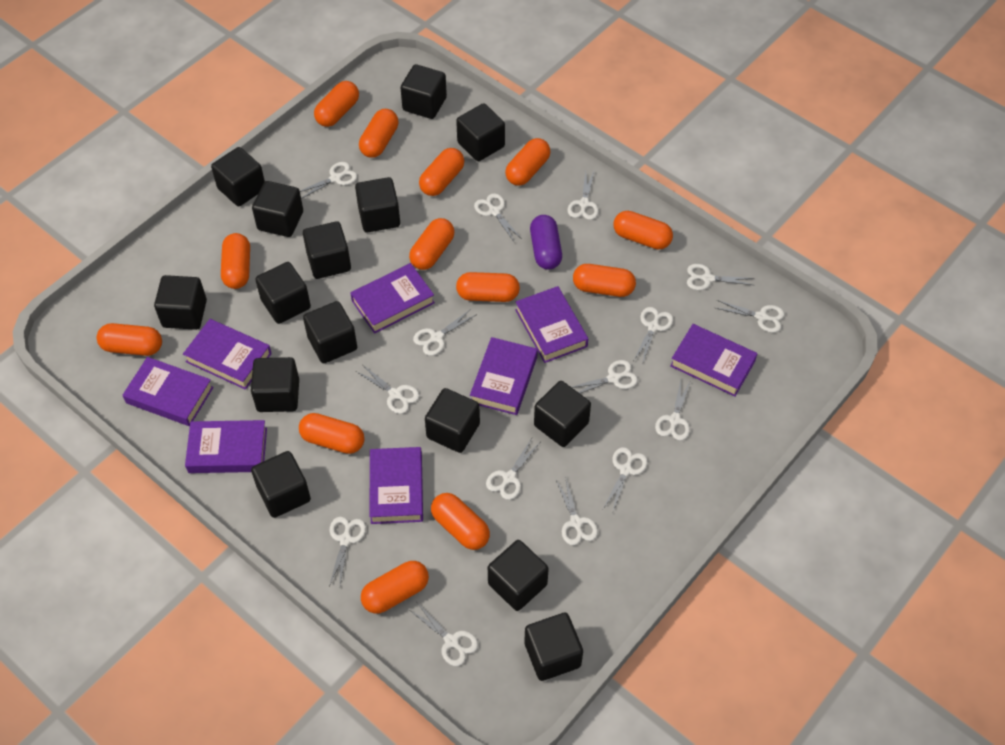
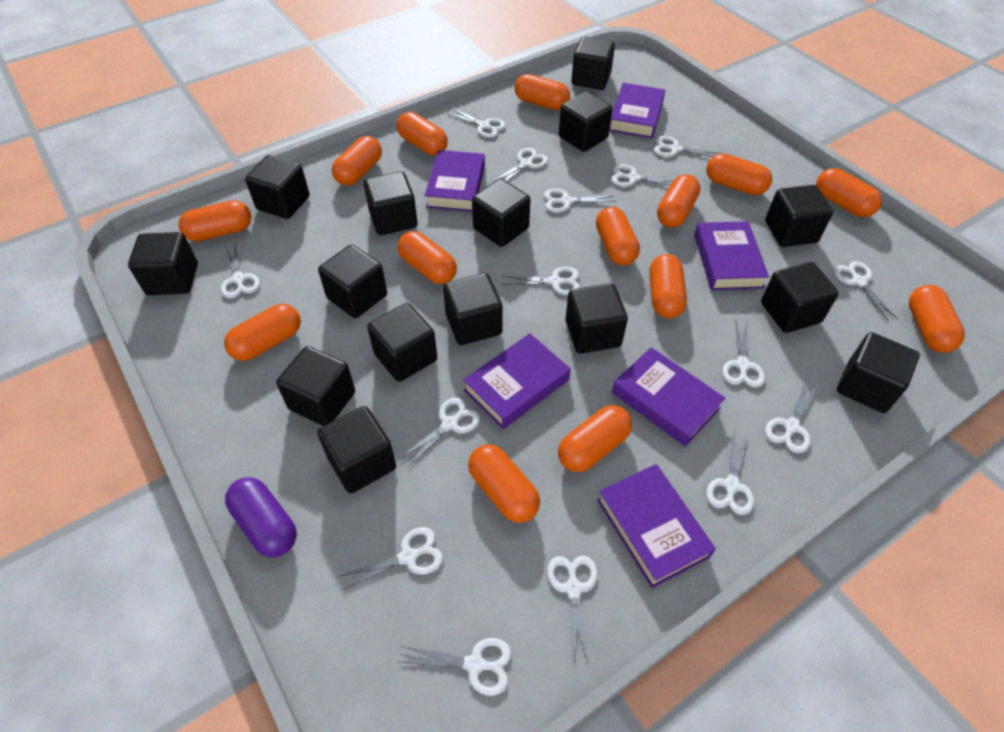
orange capsule: [97,323,162,356] [221,233,250,289] [299,413,364,454] [314,81,359,127] [359,109,399,158] [361,561,429,614] [409,218,454,270] [419,148,464,196] [431,493,490,550] [456,272,520,302] [505,138,550,186] [573,264,636,297] [613,211,673,250] = 13 -> [178,200,251,241] [224,304,301,361] [332,136,382,186] [397,112,448,155] [398,231,457,284] [468,445,540,523] [515,74,570,110] [558,405,632,472] [596,207,640,265] [649,254,687,318] [657,174,700,228] [706,153,772,195] [816,168,882,217] [909,285,965,353] = 14
purple book: [123,357,214,426] [183,319,272,390] [185,420,267,473] [351,263,435,334] [370,447,423,524] [470,337,538,415] [515,286,588,363] [670,324,758,397] = 8 -> [425,150,485,212] [463,333,571,429] [597,464,716,588] [609,83,665,138] [612,347,725,446] [694,221,769,290] = 6

